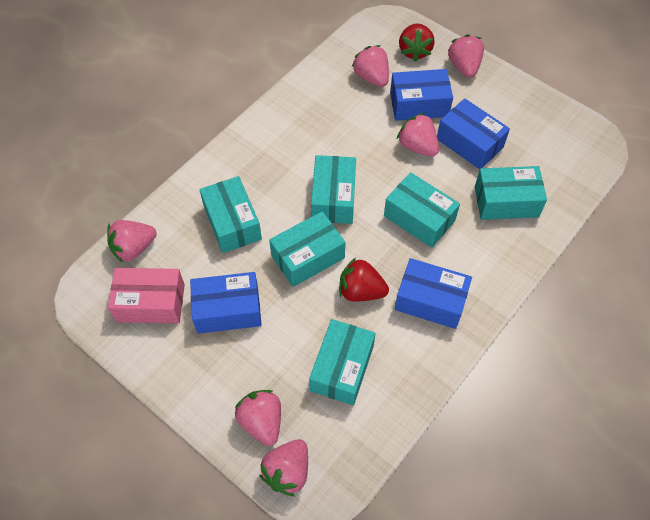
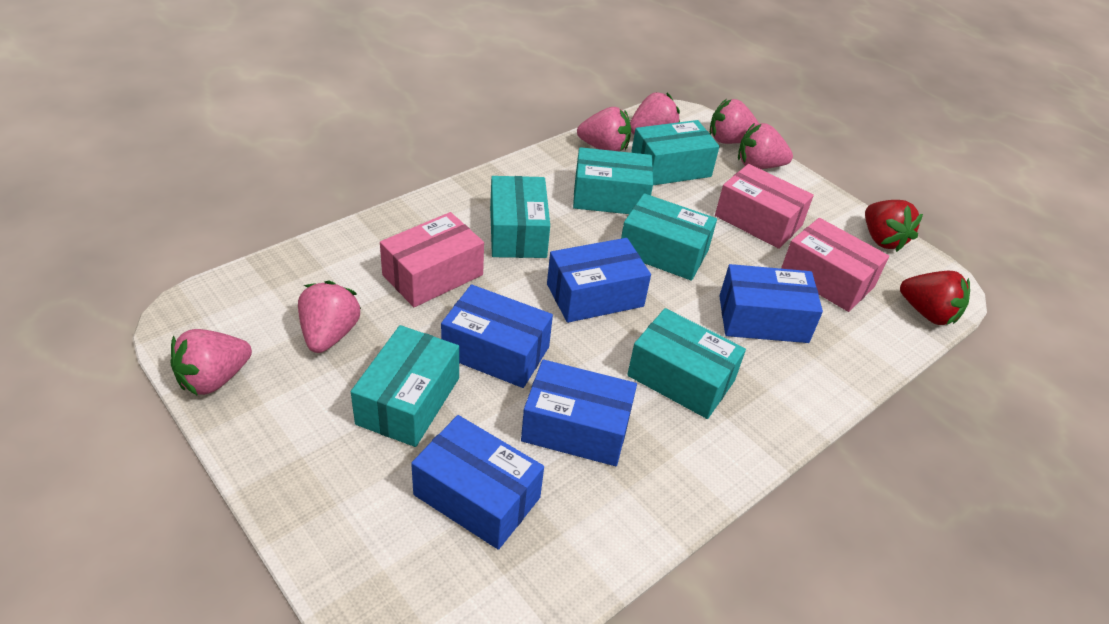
blue box: [190,272,262,334] [390,69,453,121] [395,258,472,329] [437,98,510,169] = 4 -> [411,415,544,550] [441,284,553,388] [521,359,637,466] [547,238,651,323] [719,264,823,343] = 5
pink box: [108,268,185,323] = 1 -> [380,212,484,307] [715,164,814,249] [781,218,889,312] = 3

